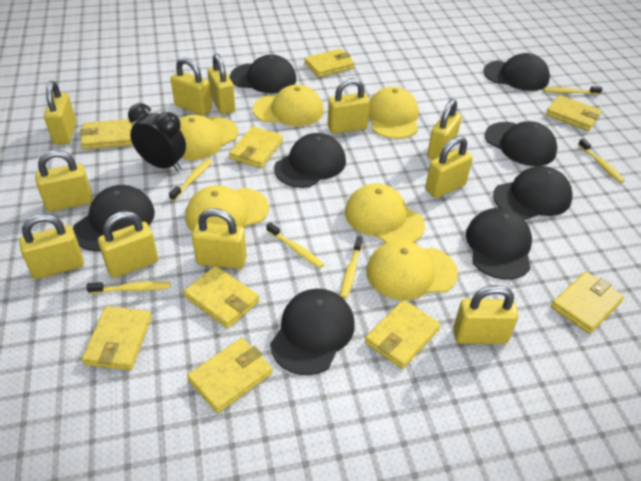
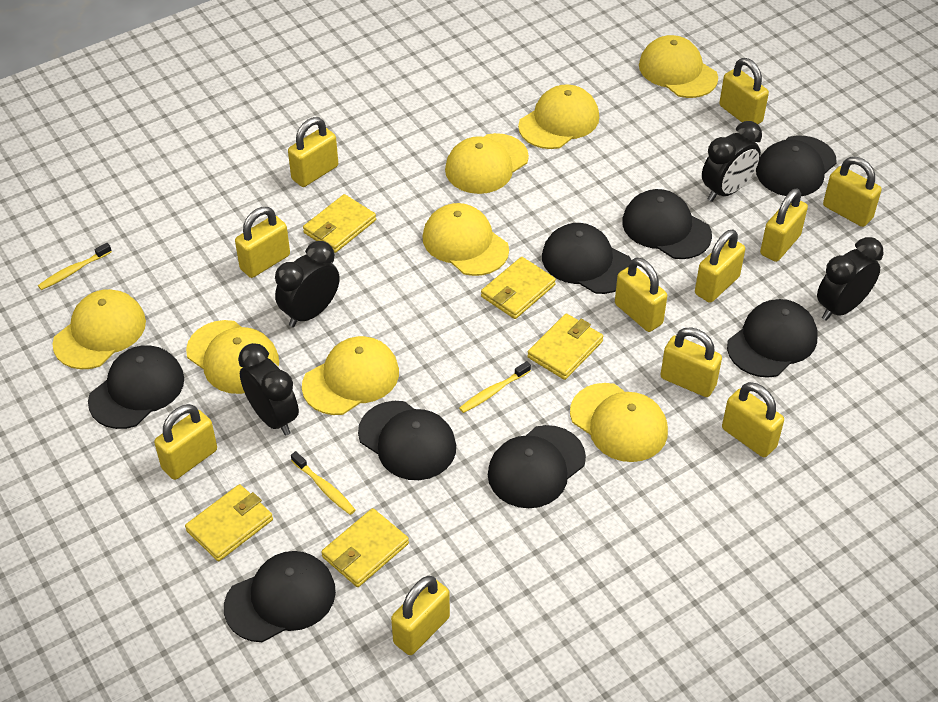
black clock: [128,103,186,172] = 1 -> [238,343,299,435] [275,241,340,327] [702,121,762,202] [817,237,884,321] = 4
yellow cap: [179,115,238,160] [185,185,269,232] [253,85,324,126] [345,183,425,243] [366,240,458,300] [369,87,419,139] = 6 -> [52,289,146,369] [186,320,279,394] [302,336,399,415] [422,203,509,276] [445,133,529,194] [518,84,599,149] [570,383,668,462] [639,35,718,98] = 8
yellow toothbrush: [86,281,171,294] [169,159,212,201] [266,222,324,268] [340,236,363,299] [544,86,603,95] [578,138,625,183] = 6 -> [38,243,112,290] [291,451,355,515] [459,361,531,413] = 3
yellow wallet: [79,119,134,150] [82,306,152,371] [183,266,259,328] [187,338,272,413] [229,126,283,168] [304,49,355,78] [365,300,441,369] [546,95,602,131] [551,271,624,334] = 9 -> [185,484,273,561] [303,194,376,253] [321,508,409,587] [481,257,556,319] [527,313,603,380] = 5

